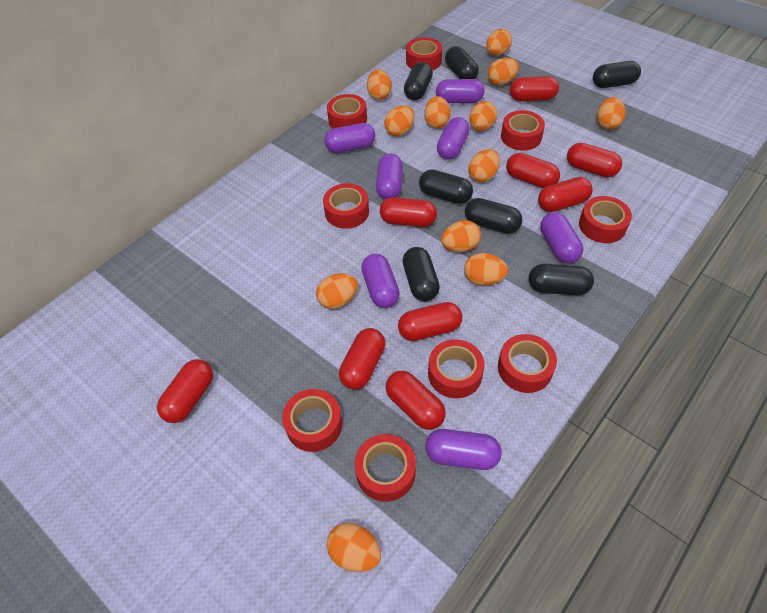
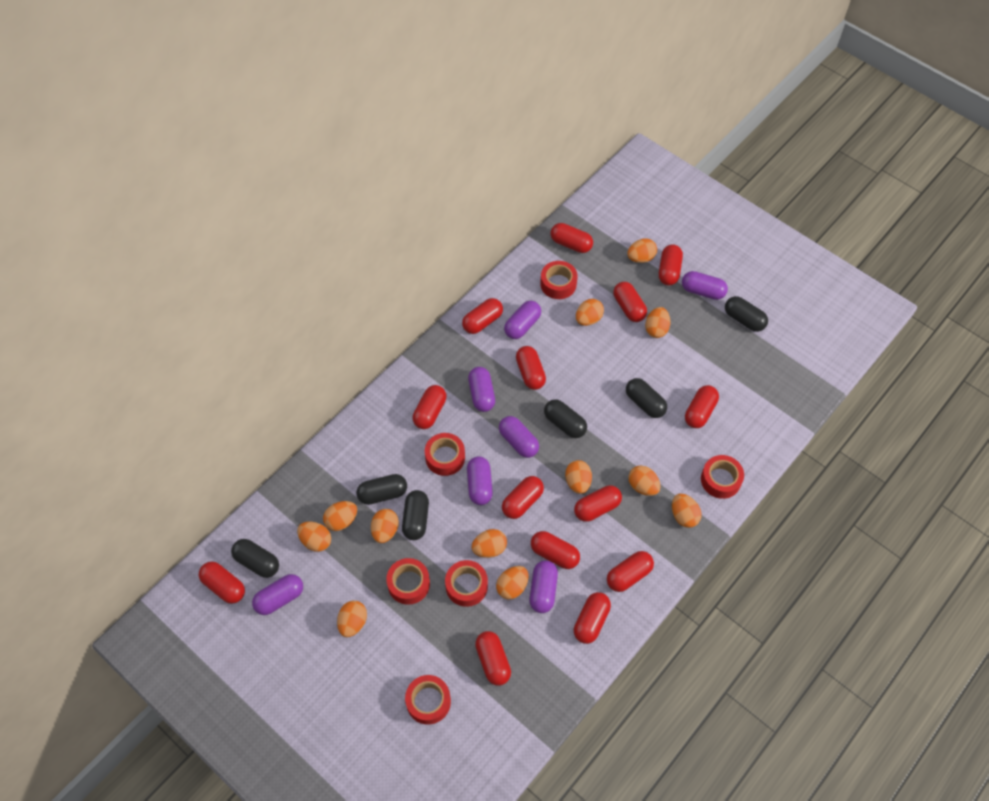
black capsule: [402,247,440,302] [404,62,433,100] [419,169,473,204] [445,46,479,79] [465,198,522,234] [529,264,594,295] [593,61,641,88] = 7 -> [231,539,279,578] [356,474,407,505] [402,490,429,540] [544,399,587,438] [626,378,667,418] [725,296,768,332] = 6
red capsule: [157,359,213,423] [339,328,386,390] [380,197,437,227] [385,371,446,430] [398,302,463,341] [506,153,560,188] [510,76,559,101] [538,177,593,212] [567,143,622,177] = 9 -> [199,562,245,604] [413,385,447,429] [462,298,503,334] [475,631,511,686] [502,476,544,519] [516,346,546,390] [531,531,580,569] [551,223,593,253] [574,485,622,522] [574,592,611,644] [607,551,654,592] [613,282,647,322] [659,244,683,286] [685,385,719,428] = 14
red tape: [282,389,342,452] [323,183,369,229] [327,94,367,129] [355,434,416,502] [406,37,442,70] [428,339,485,398] [498,334,557,393] [501,110,545,150] [579,196,632,243] = 9 -> [386,558,430,605] [405,675,451,725] [425,433,465,476] [445,560,488,607] [540,261,578,299] [701,455,744,499] = 6

